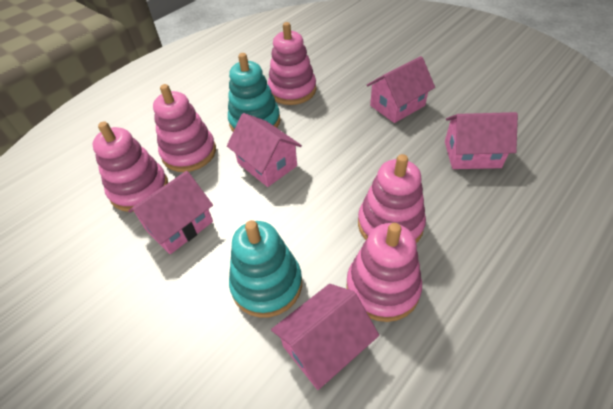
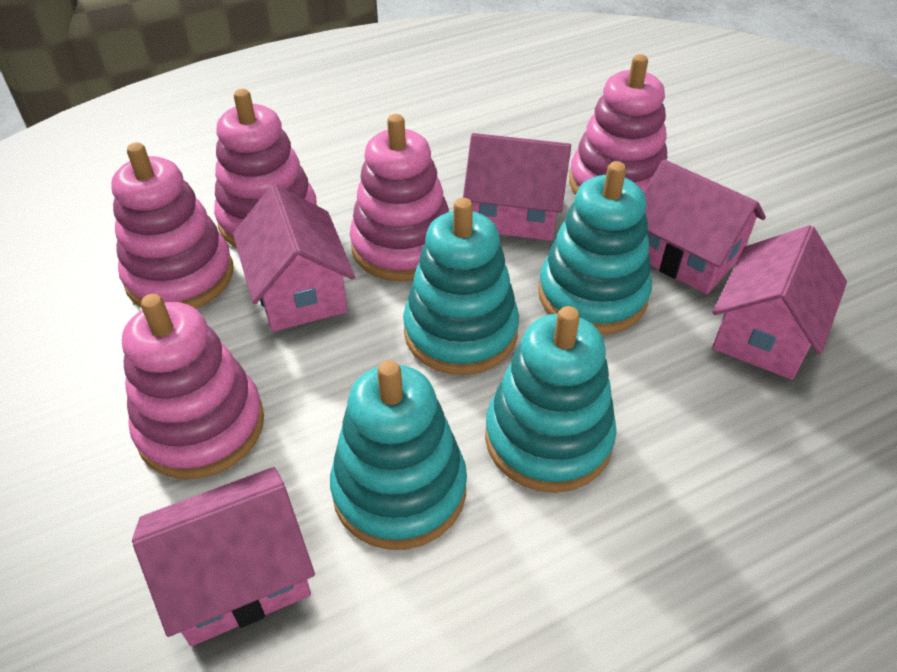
turquoise stacking toy: [228,53,281,131] [229,220,302,318] = 2 -> [330,360,467,550] [403,198,519,375] [485,306,617,493] [538,161,652,334] = 4

